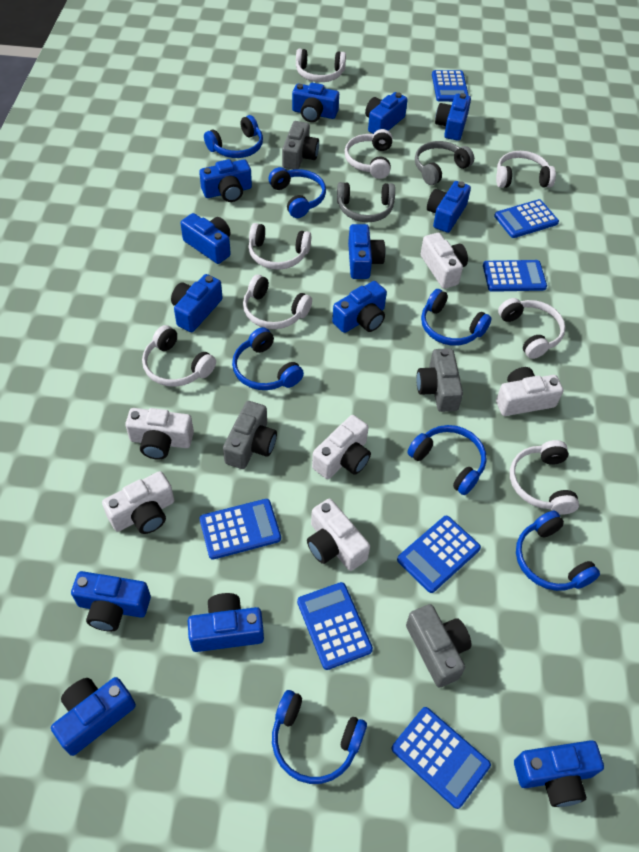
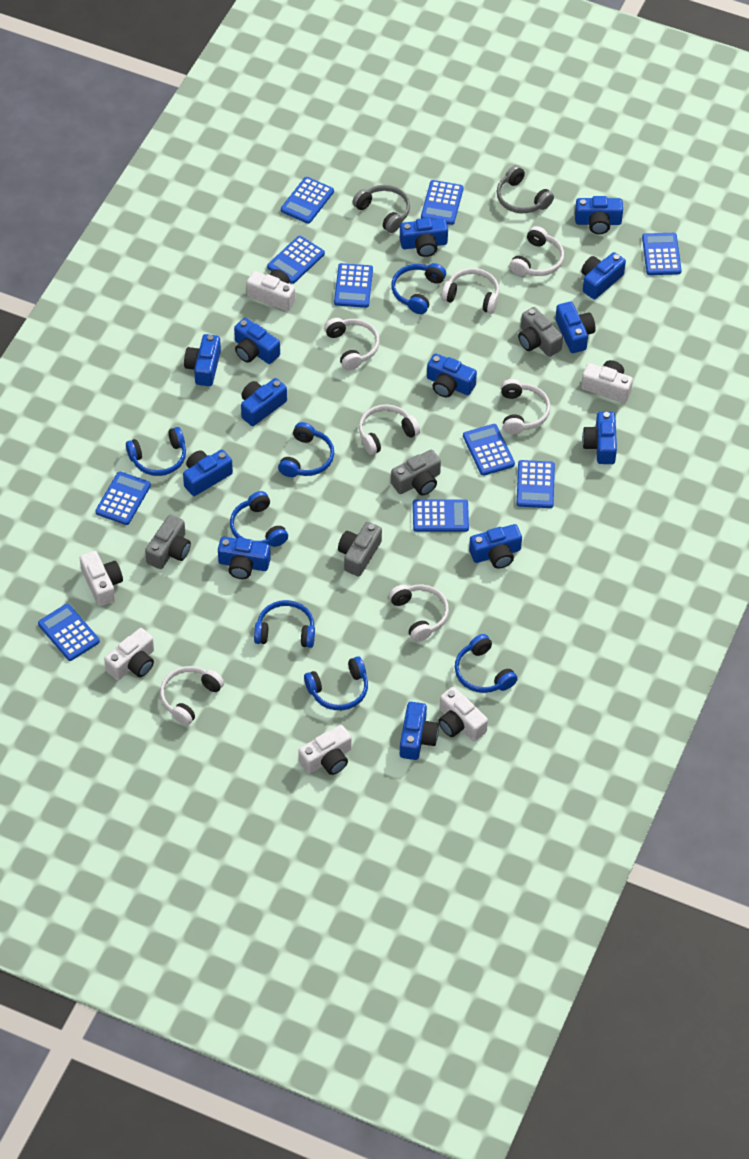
blue calculator: [199,499,281,560] [297,582,373,670] [392,707,491,809] [397,516,481,593] [432,70,469,102] [483,260,547,292] [494,199,559,238] = 7 -> [38,604,100,661] [95,471,151,525] [267,236,325,284] [281,177,334,224] [334,263,373,308] [413,499,469,532] [421,180,464,225] [463,424,515,476] [517,460,555,508] [642,233,682,275] = 10
white headphones: [142,325,216,387] [243,274,312,329] [248,223,311,270] [296,48,346,82] [345,129,393,179] [496,151,556,188] [498,298,566,359] [510,440,579,515] = 8 -> [160,666,224,726] [324,318,379,370] [359,404,420,455] [389,585,449,642] [441,268,499,314] [501,379,550,434] [510,226,564,276] = 7

